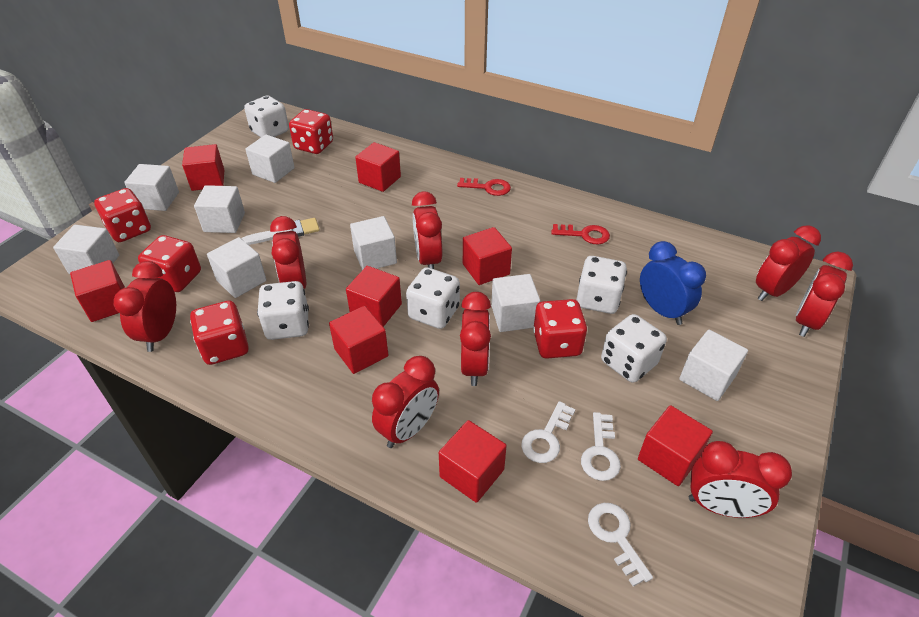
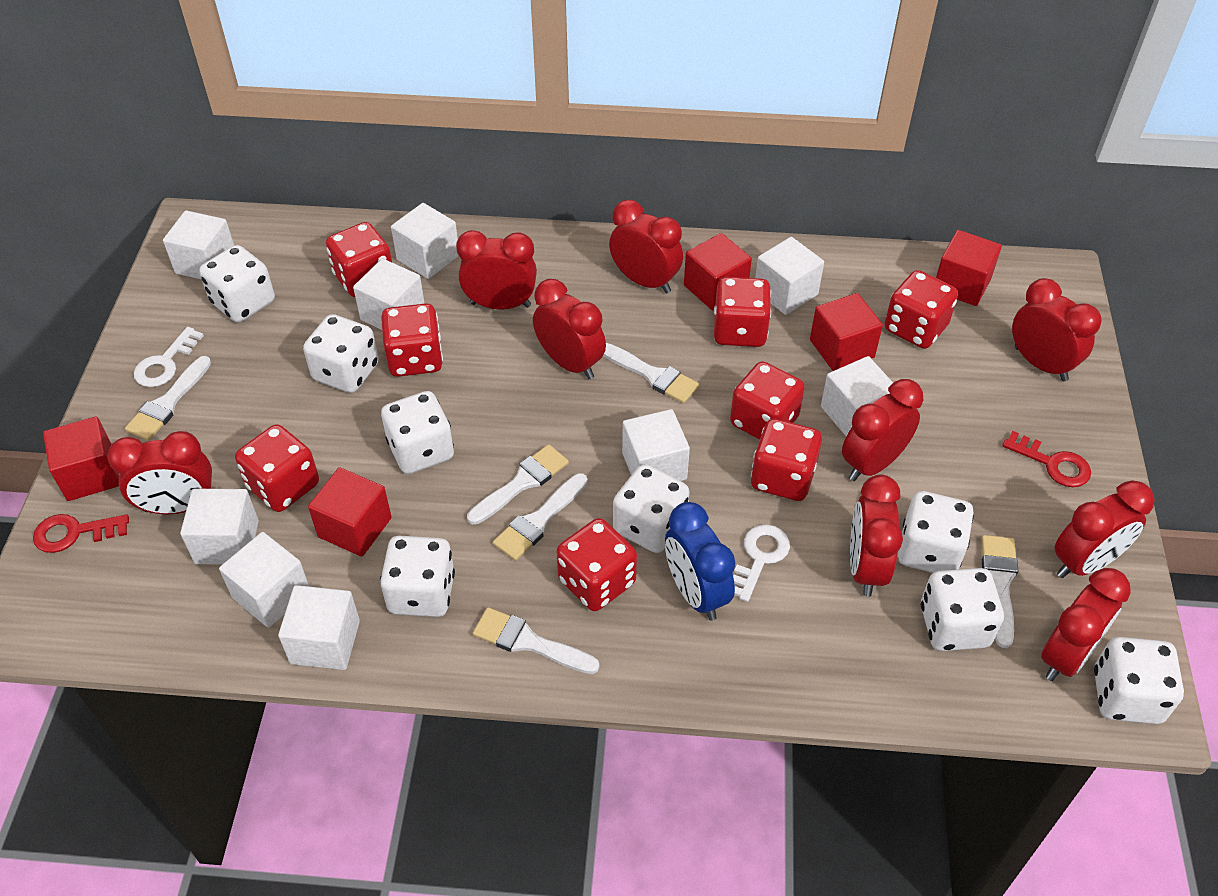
red clock: [113,261,176,352] [270,216,306,289] [372,356,439,448] [412,191,442,269] [460,292,491,386] [689,441,792,518] [756,225,821,301] [796,252,853,337] = 8 -> [108,431,212,514] [456,230,537,309] [533,279,606,379] [609,200,683,293] [842,379,923,481] [850,475,903,597] [1012,278,1102,381] [1041,568,1131,681] [1054,480,1154,578] = 9
red cube: [70,260,125,322] [182,144,224,191] [329,306,388,374] [346,266,402,327] [355,142,401,192] [439,420,507,503] [463,227,512,285] [638,405,713,486] = 8 -> [43,416,119,501] [308,467,392,557] [684,233,752,311] [810,293,883,371] [936,230,1002,306] = 5
red dice: [94,188,151,242] [138,235,201,292] [190,301,249,365] [289,109,333,154] [533,299,587,359] = 5 -> [235,424,319,512] [326,222,392,297] [381,303,443,377] [556,518,637,611] [714,277,771,347] [730,361,805,440] [751,418,822,501] [885,270,958,349] = 8
white brush: [241,218,320,245] = 1 -> [125,356,211,440] [467,444,569,525] [473,607,600,674] [493,473,588,561] [603,343,699,403] [981,535,1018,648] = 6
white cube: [53,225,119,274] [124,164,179,211] [194,185,245,233] [207,237,266,298] [245,135,295,183] [350,216,397,270] [491,274,540,332] [679,330,748,401] = 8 -> [163,210,234,280] [180,489,259,565] [219,532,309,628] [278,585,360,670] [353,259,425,330] [391,203,459,279] [622,409,690,481] [755,237,824,315] [821,356,893,436] = 9
white dice: [244,95,289,137] [257,281,309,340] [406,267,460,329] [576,256,627,314] [601,314,667,383] = 5 -> [199,245,275,322] [303,314,379,393] [380,536,455,617] [381,391,454,474] [613,464,689,553] [898,491,974,573] [921,568,1004,651] [1094,637,1184,724] = 8
white key: [521,401,575,463] [581,412,621,481] [588,503,653,587] = 3 -> [134,327,204,387] [733,524,790,602] = 2

